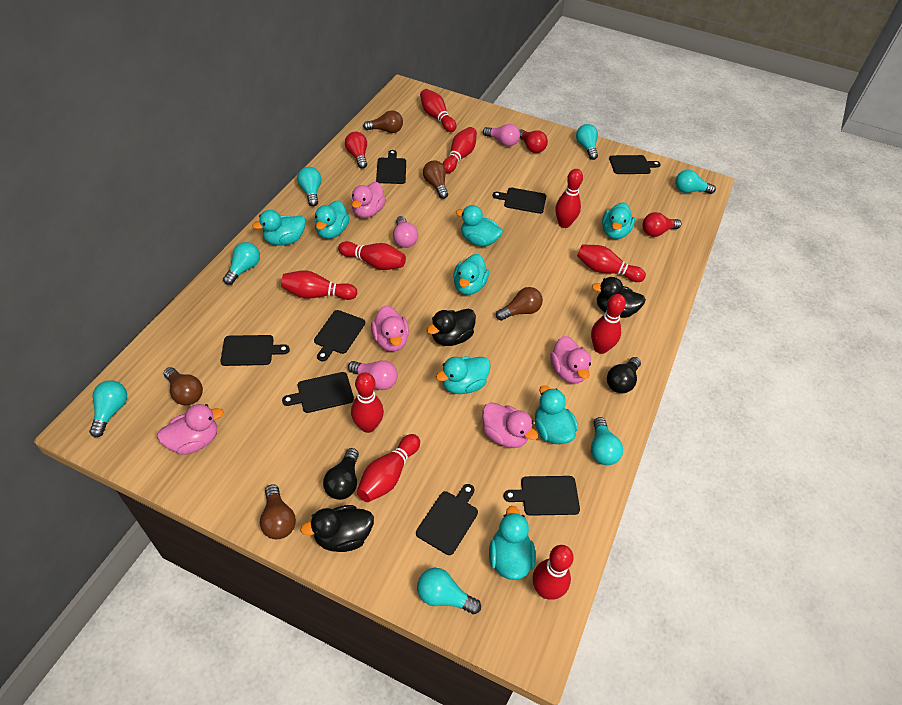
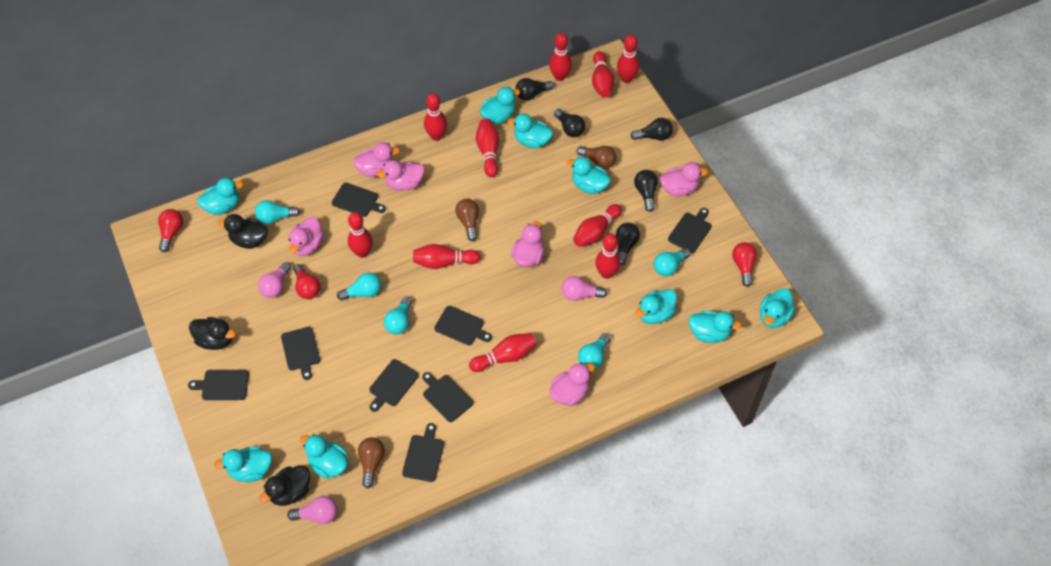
black light bulb: [323,448,359,500] [607,357,641,393] = 2 -> [515,78,554,101] [554,109,585,137] [616,223,640,265] [630,118,673,141] [634,170,658,212] = 5
brown light bulb: [164,367,203,405] [260,484,296,539] [363,110,403,133] [423,160,448,199] [496,287,543,321] = 5 -> [358,437,385,489] [455,199,479,241] [577,146,616,169] = 3
pink duck: [157,404,224,455] [352,182,386,218] [371,305,409,351] [482,402,538,448] [550,336,591,383] = 5 -> [289,216,324,256] [353,142,400,177] [377,160,424,191] [511,221,545,267] [550,362,595,406] [660,162,708,197] = 6
turquoise duck: [252,210,305,246] [314,200,350,239] [436,356,491,394] [453,254,489,295] [456,205,503,247] [489,506,536,580] [535,385,578,444] [602,202,635,239] = 8 -> [197,178,243,215] [214,446,272,482] [300,434,348,479] [480,87,520,124] [507,113,553,148] [567,157,611,194] [635,289,677,324] [689,311,742,343] [760,288,795,328] = 9
turquoise light bulb: [89,380,127,437] [223,242,260,285] [297,167,322,207] [417,568,481,614] [576,124,598,160] [591,417,623,465] [675,170,716,194] = 7 -> [255,200,300,224] [337,272,381,301] [384,297,412,335] [578,333,611,369] [654,248,691,276] = 5

